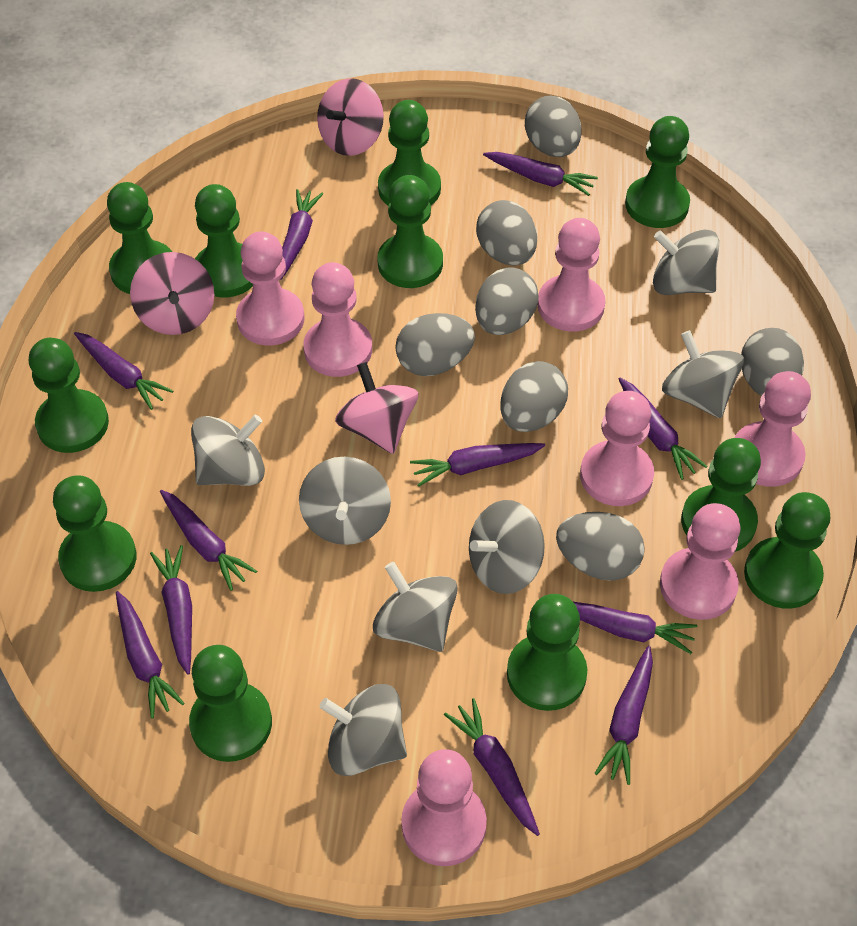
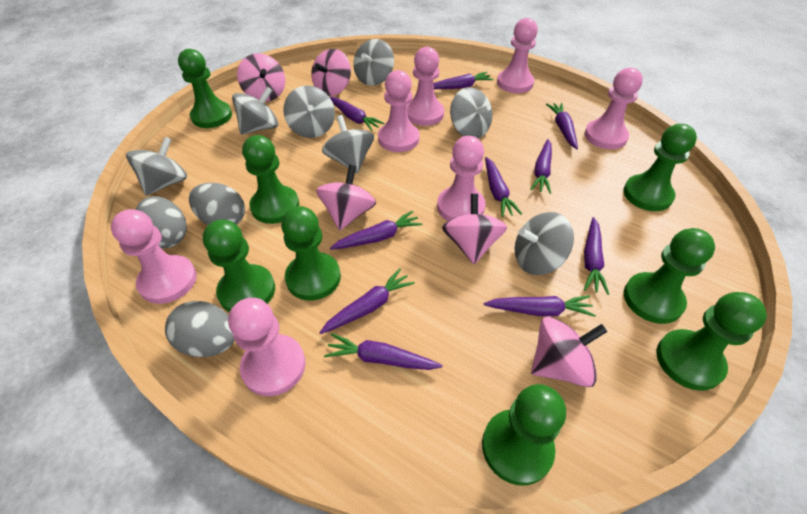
green pawn: [29,338,109,453] [53,475,137,592] [107,182,172,294] [189,645,272,762] [195,184,253,297] [378,100,441,206] [378,175,443,288] [507,594,587,711] [625,116,690,228] [681,438,761,552] [744,492,830,609] = 11 -> [178,49,232,128] [203,219,275,312] [242,135,299,224] [281,206,341,300] [482,384,566,486] [623,124,697,211] [624,228,715,324] [656,292,767,391] = 8
grey egg: [395,313,475,376] [475,267,539,335] [476,200,537,265] [500,361,568,432] [525,95,582,157] [556,512,645,581] [741,328,804,396] = 7 -> [135,196,187,248] [165,301,235,357] [189,183,245,225] = 3
pink spinning top: [130,252,214,335] [317,78,384,156] [335,362,418,454] = 3 -> [237,53,285,102] [311,49,351,96] [316,165,376,231] [442,194,507,264] [531,317,607,387] = 5
purple carrot: [74,332,173,410] [116,591,185,718] [150,545,192,675] [160,490,257,591] [280,189,323,280] [410,443,545,487] [444,698,540,836] [483,152,598,196] [574,602,697,654] [594,646,653,785] [619,378,707,480] = 11 -> [319,268,415,334] [324,333,443,370] [330,97,384,131] [330,211,423,250] [433,72,494,89] [484,295,596,317] [485,157,522,217] [530,139,552,194] [546,103,578,149] [584,217,609,295] = 10

